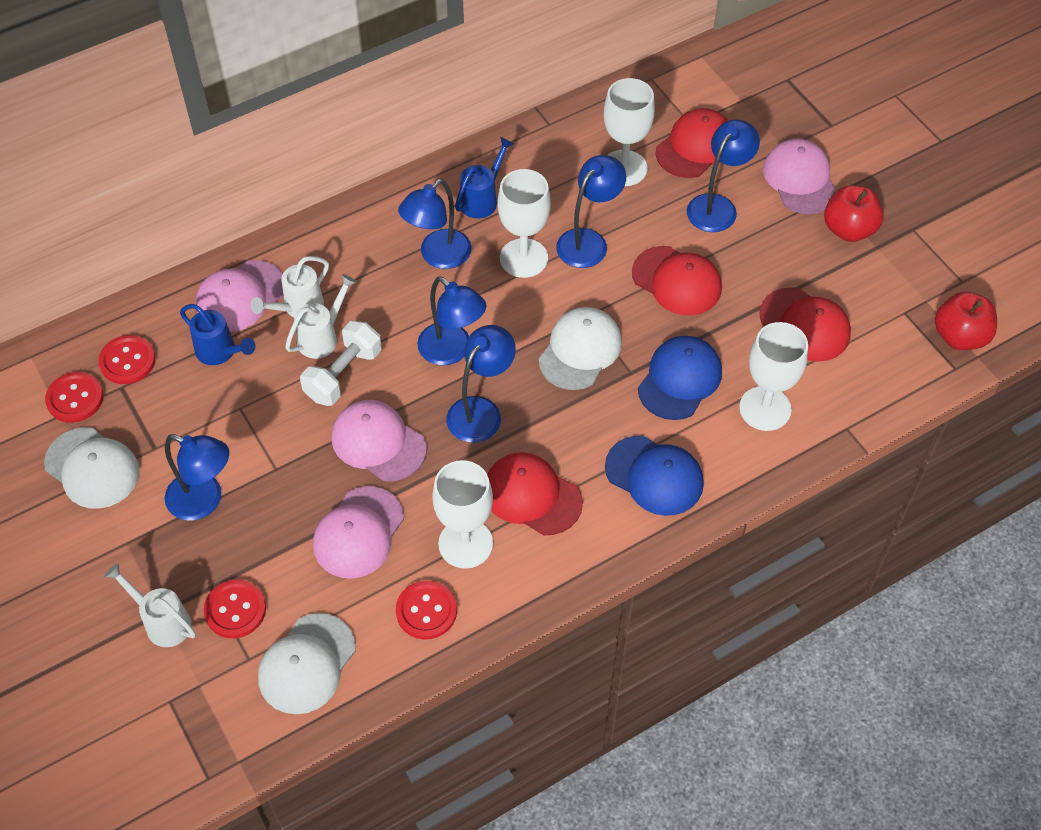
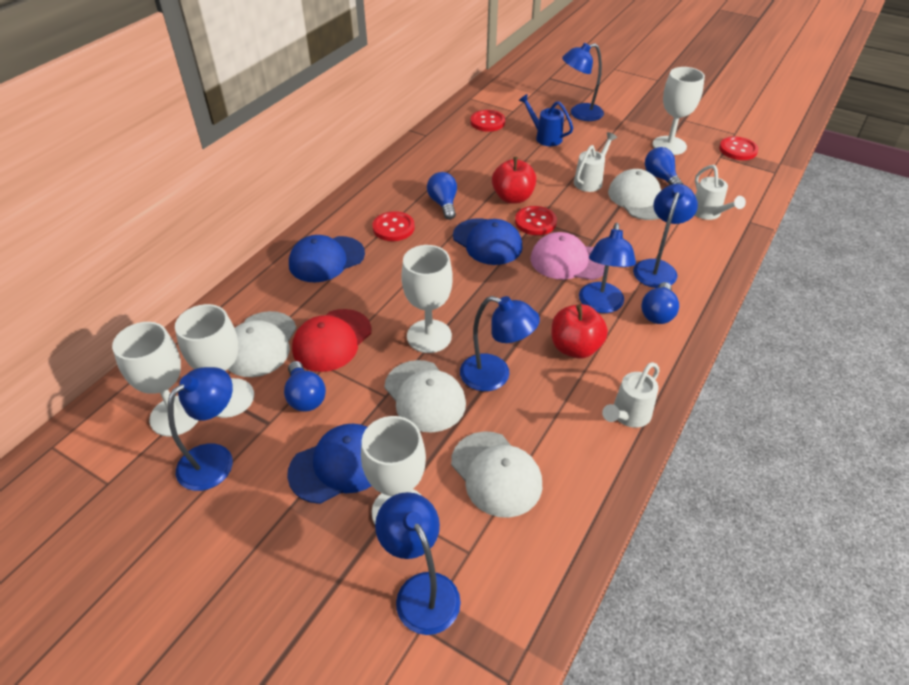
blue cap: [605,436,704,516] [638,336,722,420] = 2 -> [287,423,371,504] [289,235,365,283] [453,218,522,265] = 3
blue light bulb: none = 0 -> [284,361,326,412] [427,172,457,220] [641,282,679,324] [645,147,683,185] = 4
blue watering can: [180,304,256,365] [455,137,514,219] = 2 -> [518,94,573,146] = 1
pink cap: [196,260,283,332] [313,486,404,579] [332,400,426,481] [763,138,837,214] = 4 -> [531,232,605,280] = 1
red cap: [487,452,583,535] [632,246,722,315] [655,108,728,178] [760,287,851,362] = 4 -> [292,309,371,372] = 1
white cap: [44,427,140,509] [258,613,356,714] [538,307,622,390] = 3 -> [228,311,296,377] [384,360,466,432] [451,431,542,518] [608,169,661,220] = 4
white dumbbell: [300,321,382,406] = 1 -> none = 0
white goblet: [432,460,493,569] [498,169,551,278] [604,78,655,186] [739,322,808,431] = 4 -> [112,322,199,437] [175,304,254,418] [361,416,426,524] [401,245,453,353] [652,67,705,155] = 5

